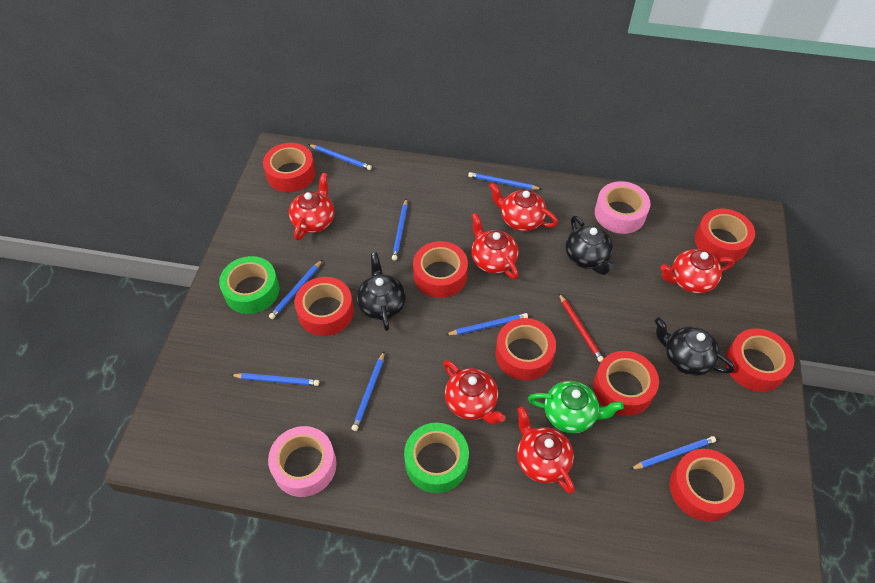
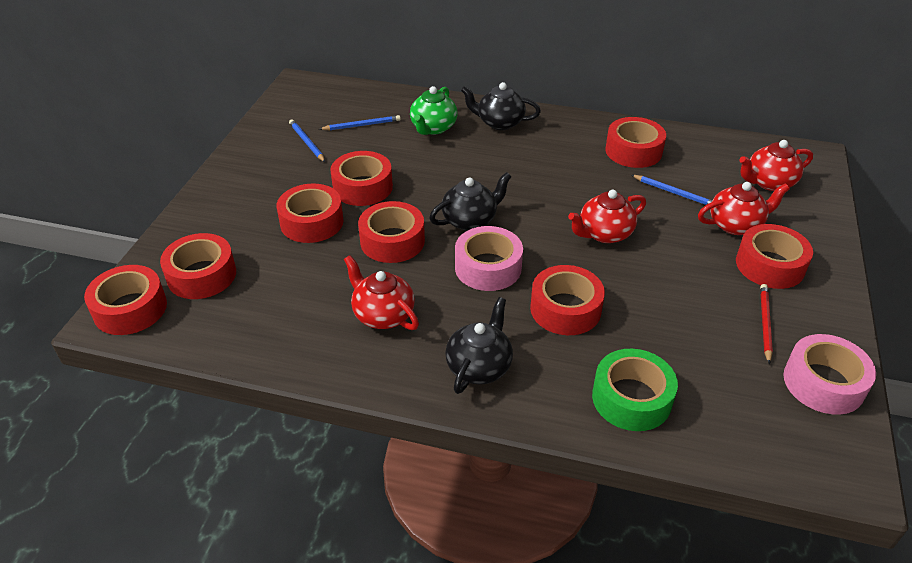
blue pencil: [231,373,319,386] [269,260,322,319] [308,144,372,170] [352,352,384,431] [392,198,408,261] [446,313,528,335] [468,172,541,190] [630,436,716,470] = 8 -> [289,119,325,162] [319,115,401,130] [632,175,712,205] = 3
green tape: [219,256,280,314] [404,423,469,493] = 2 -> [592,349,678,431] = 1
red teapot: [289,173,334,240] [443,360,505,425] [471,213,519,279] [489,182,558,231] [517,406,575,494] [661,249,735,294] = 6 -> [344,255,419,330] [568,190,646,243] [698,182,790,235] [739,140,813,191] = 4

